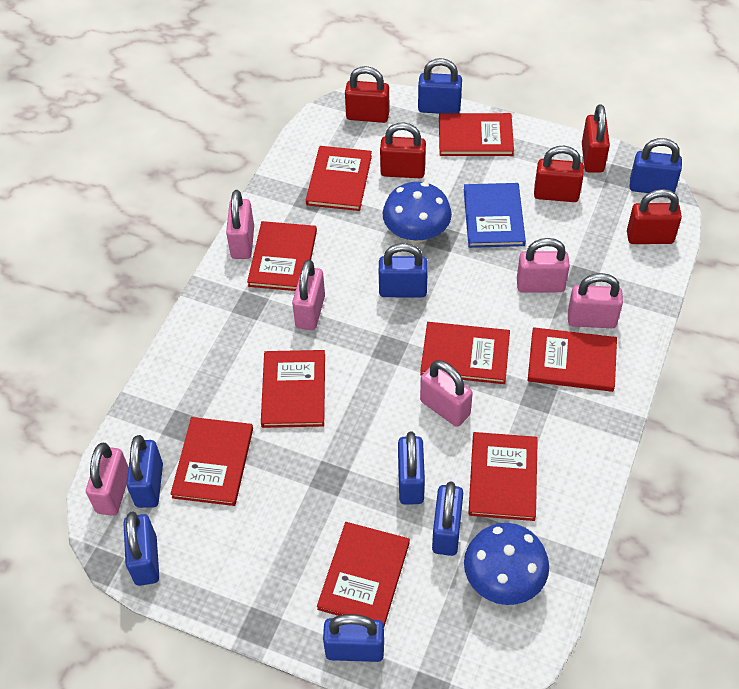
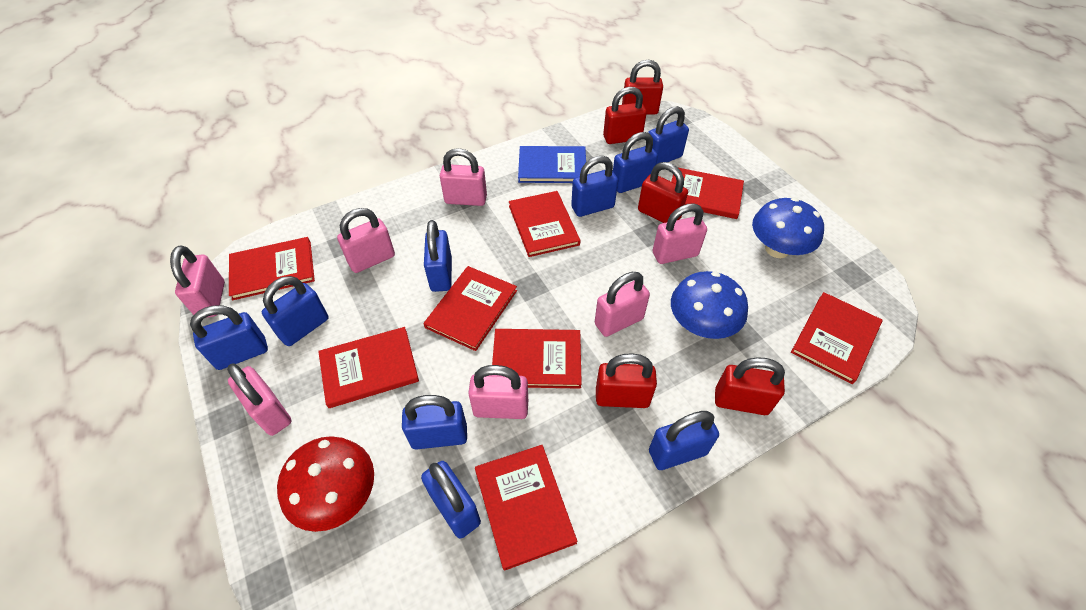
blue padlock: [123,512,159,586] [126,435,163,508] [323,614,384,662] [379,243,428,298] [398,432,425,505] [418,58,462,113] [432,482,463,556] [629,138,682,193] = 8 -> [190,305,268,370] [262,276,329,346] [402,395,467,450] [421,461,481,539] [424,220,452,292] [571,156,618,217] [613,132,658,193] [648,106,689,165] [649,411,719,470] = 9
pink padlock: [86,443,129,516] [226,190,254,259] [292,259,325,330] [420,360,473,427] [517,238,570,293] [568,273,623,328] = 6 -> [170,245,225,318] [227,364,292,436] [337,208,395,273] [440,148,487,206] [468,365,528,419] [595,272,650,337] [653,203,707,264] = 7
red book: [170,417,253,506] [247,221,317,291] [261,350,325,428] [306,146,372,211] [317,522,410,626] [420,322,510,384] [439,113,514,156] [468,432,538,521] [528,327,617,392] = 9 -> [229,237,315,300] [318,327,419,408] [424,266,517,351] [475,445,577,571] [492,329,582,389] [509,191,581,257] [671,168,744,219] [791,292,882,384] = 8
red mushroom: none = 0 -> [277,436,374,532] = 1

